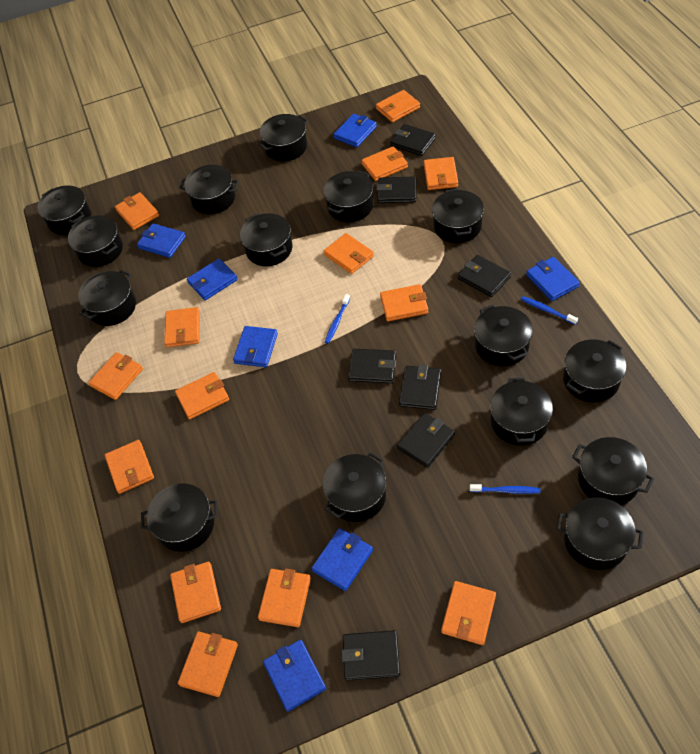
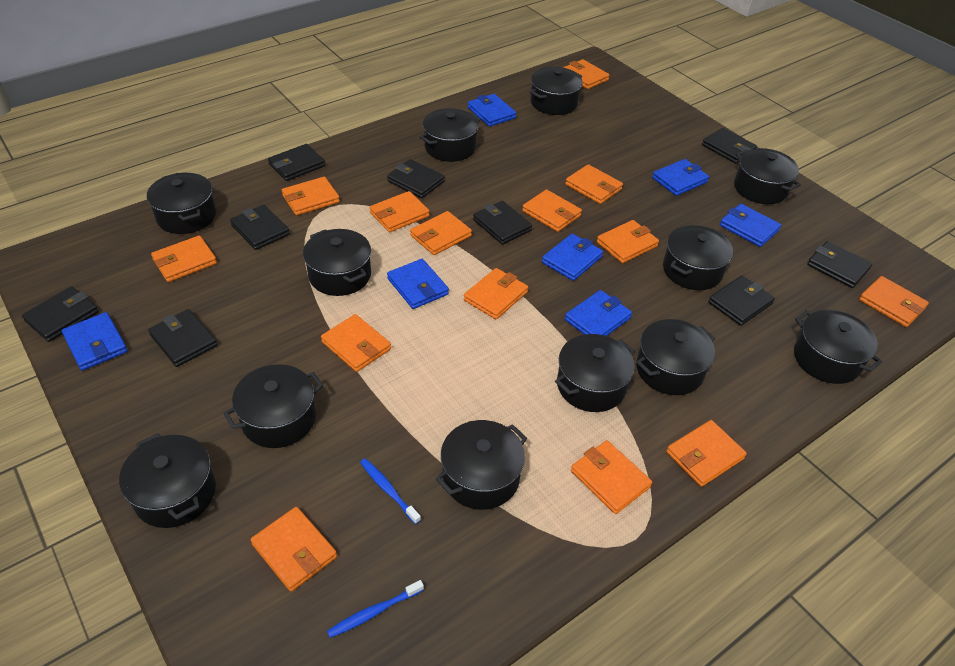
black pot: [38,186,91,235] [68,215,123,267] [78,270,136,326] [141,483,218,552] [179,165,239,214] [240,213,292,266] [258,114,308,161] [323,452,386,522] [324,170,373,222] [432,188,484,243] [474,305,533,367] [490,377,553,446] [557,497,643,570] [563,340,626,403] [572,437,654,505] = 15 -> [119,433,216,528] [147,173,216,234] [223,364,323,448] [303,229,371,296] [420,108,481,162] [436,420,527,510] [530,67,583,115] [555,334,635,412] [636,319,715,395] [663,225,733,290] [734,148,801,204] [794,310,882,384] = 12
black wallet: [341,630,400,681] [348,349,396,383] [376,176,417,203] [390,124,436,156] [397,413,455,468] [399,364,441,410] [458,255,511,297] = 7 -> [22,286,99,342] [148,309,218,367] [230,205,290,250] [268,144,325,181] [387,159,445,198] [473,201,532,245] [702,128,757,164] [708,276,775,326] [807,241,872,288] = 9
blue toothbrush: [325,294,350,344] [470,484,540,494] [521,296,578,325] = 3 -> [327,580,424,638] [360,458,421,524] = 2

